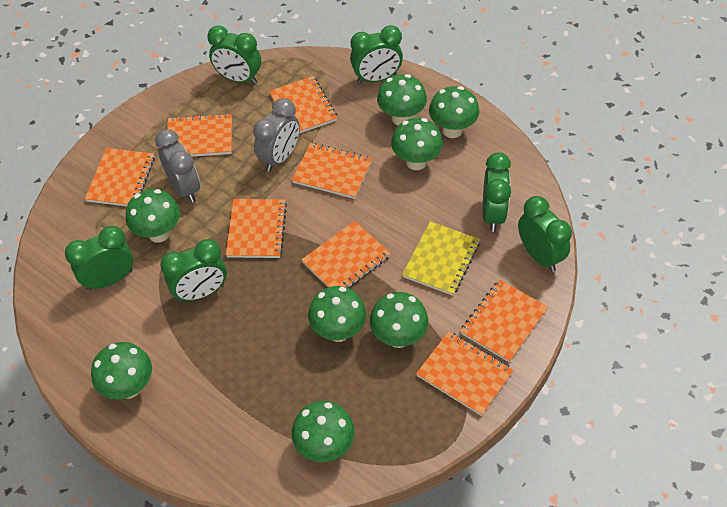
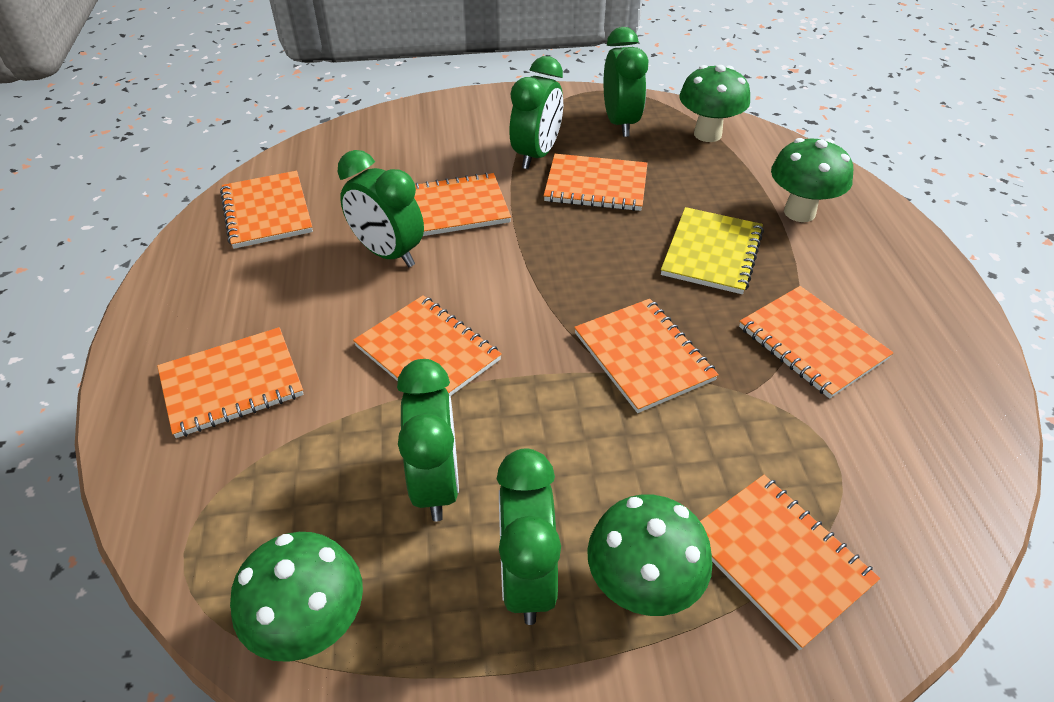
green clock: [65,226,133,291] [160,239,227,302] [207,25,261,84] [350,25,403,84] [483,152,511,232] [518,196,572,272] = 6 -> [338,150,424,267] [397,359,459,522] [497,448,561,625] [509,56,563,169] [604,27,648,137] = 5
green mushroom: [91,342,152,399] [126,189,180,243] [292,401,355,462] [308,286,367,342] [370,292,428,348] [377,74,427,125] [391,118,443,170] [429,86,479,138] = 8 -> [230,532,363,662] [587,494,713,616] [679,65,750,142] [771,138,853,222] = 4
grey clock: [155,129,200,203] [253,98,300,172] = 2 -> none = 0

